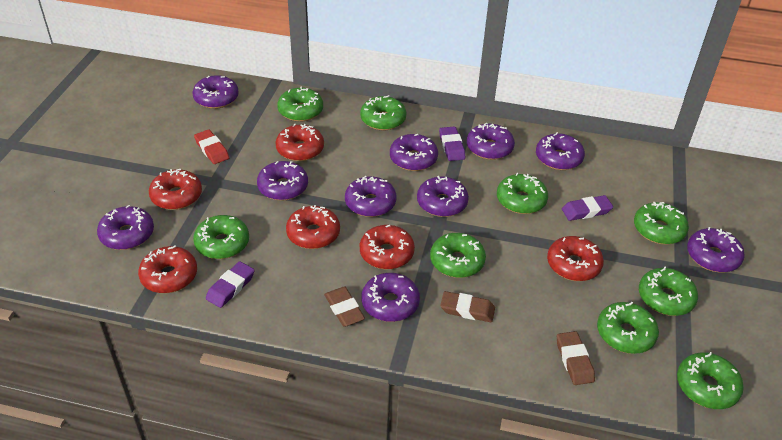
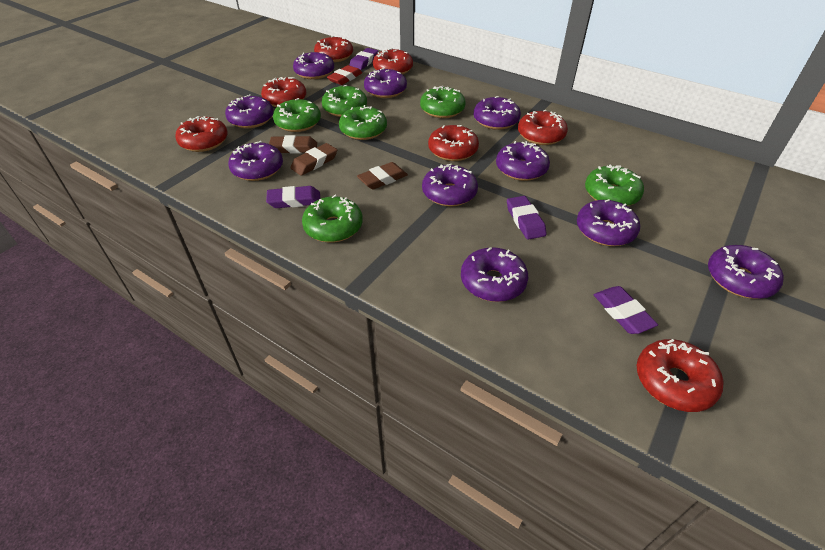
green donut: [193,215,249,259] [277,87,323,122] [360,95,407,131] [430,233,486,278] [497,173,548,214] [597,302,659,354] [634,202,689,244] [639,266,698,316] [677,352,744,409] = 9 -> [273,98,321,132] [302,195,363,243] [322,85,367,117] [339,105,387,140] [420,86,466,118] [585,164,644,206] = 6
purple eraser: [206,261,255,308] [439,127,465,161] [562,195,613,221] = 3 -> [266,186,320,208] [349,48,379,70] [507,196,547,240] [594,286,658,334] = 4
red donut: [138,245,197,293] [149,169,202,210] [275,124,324,161] [286,205,340,249] [360,225,415,269] [547,236,604,281] = 6 -> [175,116,228,152] [261,77,306,107] [314,36,353,62] [373,48,413,74] [428,125,479,161] [518,109,568,145] [637,339,723,412] = 7

